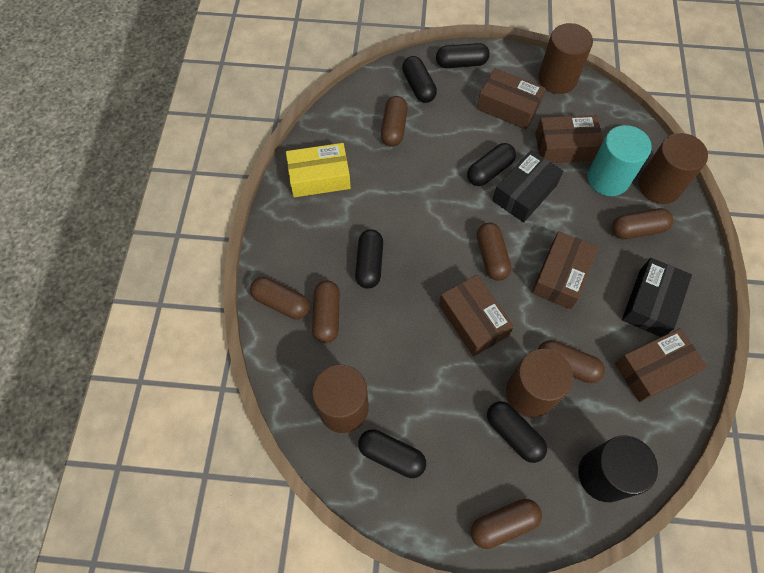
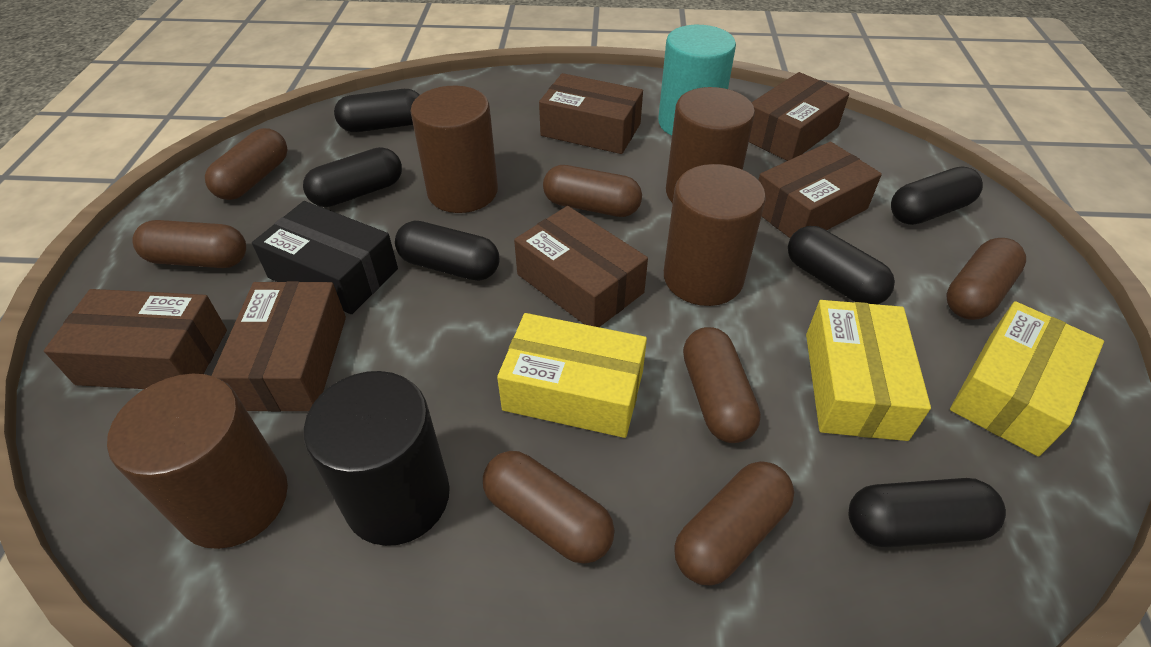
black box: [492,150,563,223] [622,258,692,337] = 2 -> [252,201,398,314] = 1
brown box: [439,275,514,357] [477,68,546,130] [532,231,598,310] [535,115,603,163] [615,328,707,402] = 5 -> [44,289,227,389] [211,281,346,412] [514,206,648,327] [539,73,643,154] [749,72,849,161] [758,142,882,238] = 6
yellow box: [286,143,351,197] = 1 -> [497,313,647,438] [806,300,931,441] [950,301,1104,457] = 3

